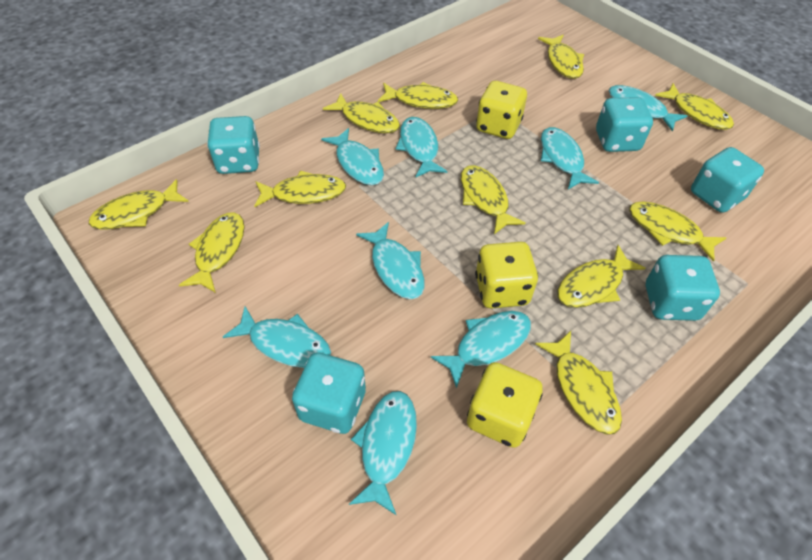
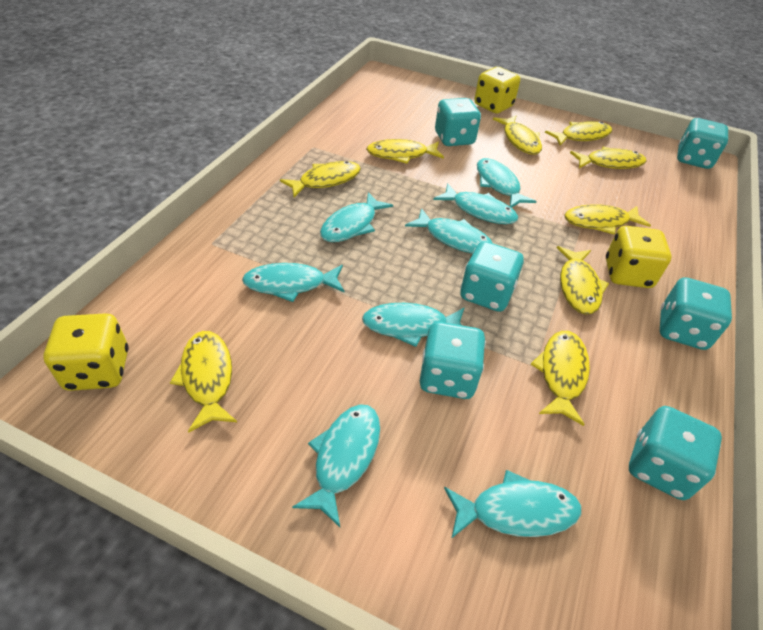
turquoise dice: [207,116,260,174] [292,353,366,434] [596,97,653,152] [646,255,720,321] [691,147,764,213] = 5 -> [420,322,486,399] [435,98,481,146] [460,241,524,312] [629,406,722,500] [660,277,732,350] [677,118,728,169] = 6
yellow fish: [89,179,189,230] [179,212,244,293] [254,170,346,207] [323,93,400,133] [378,82,458,109] [461,165,526,234] [535,331,622,435] [538,35,584,79] [557,245,646,308] [629,201,726,262] [655,83,734,130] = 11 -> [170,331,237,433] [280,161,361,197] [366,139,444,164] [493,116,542,155] [531,331,590,426] [545,121,612,146] [557,246,609,315] [564,204,651,235] [570,147,647,169] = 9

